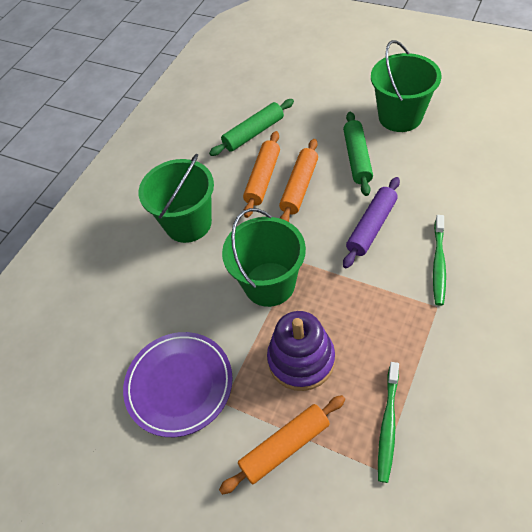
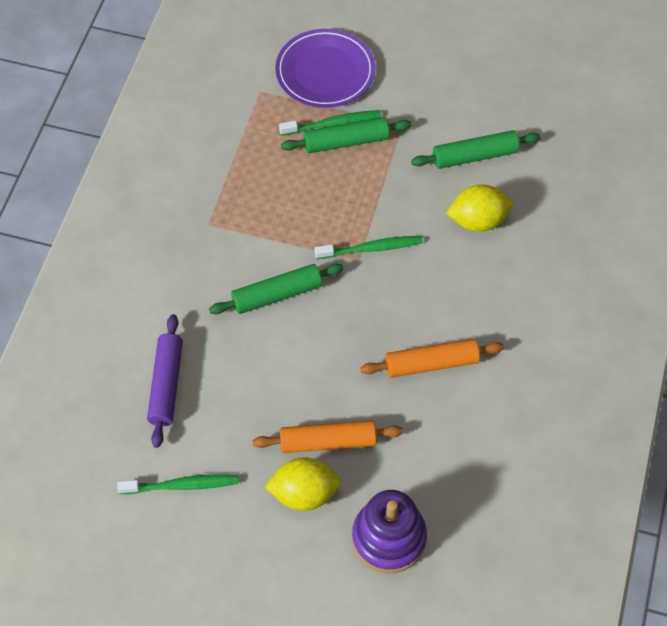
green bucket: [139,154,214,243] [222,208,306,307] [371,40,441,132] = 3 -> none = 0
green rolling pin: [209,99,294,156] [343,112,373,196] = 2 -> [209,264,344,314] [281,117,411,153] [411,130,540,169] = 3
green toothbrush: [378,362,399,483] [433,215,446,306] = 2 -> [117,474,239,494] [279,110,381,136] [315,236,423,259] = 3
orange rolling pin: [219,395,345,495] [243,131,280,218] [279,139,318,222] = 3 -> [253,420,403,453] [361,339,504,378] = 2
yellow lemon: none = 0 -> [265,458,341,511] [446,184,513,232] = 2

